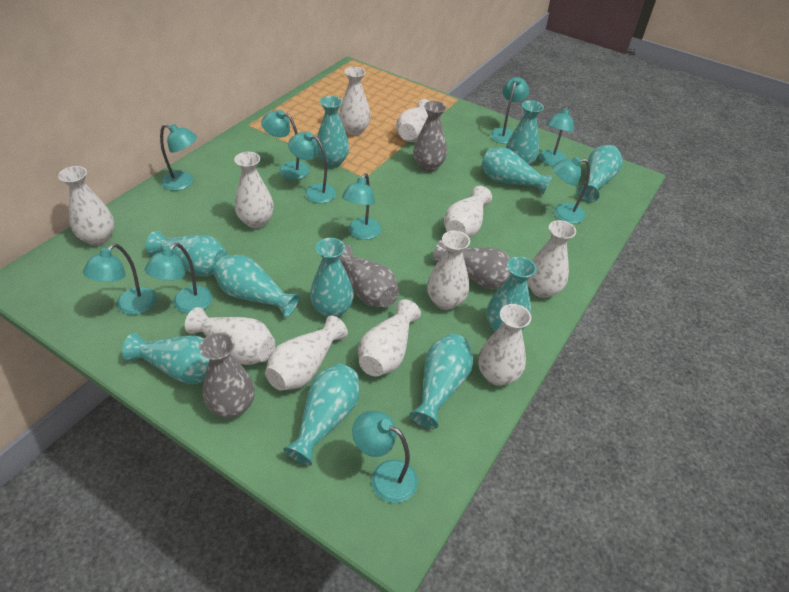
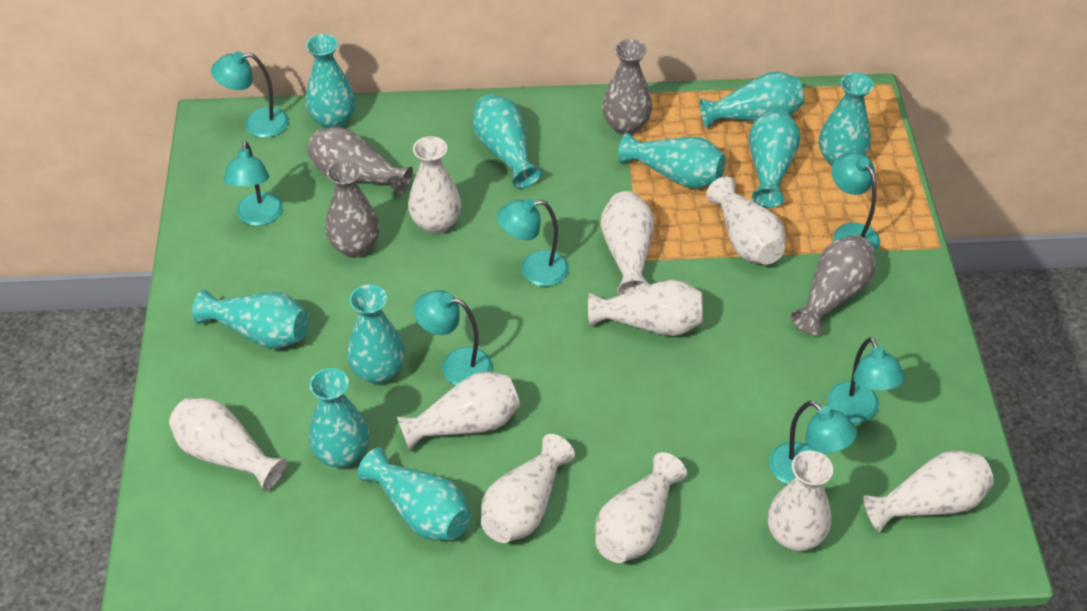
turquoise lamp: [83,244,157,315] [145,243,212,314] [160,124,197,191] [261,110,309,180] [288,132,336,203] [342,173,381,240] [352,411,418,503] [490,77,529,144] [539,106,574,166] [553,157,590,224] = 10 -> [211,51,289,138] [224,141,283,226] [414,290,493,385] [497,198,569,287] [769,401,857,484] [828,337,905,423] [832,152,880,252] = 7
turquoise vase: [122,333,210,384] [146,231,228,277] [214,255,300,318] [283,363,360,466] [310,238,354,318] [316,96,349,168] [409,334,473,429] [481,147,553,195] [486,257,536,332] [506,100,544,165] [578,145,623,202] = 11 -> [192,290,309,349] [305,34,356,128] [309,368,369,468] [347,284,405,384] [358,448,471,540] [472,94,542,189] [618,132,726,189] [700,72,804,128] [749,108,800,208] [819,73,874,166] = 10
white vase: [58,166,114,246] [185,307,275,365] [234,152,274,228] [265,316,348,391] [339,67,371,135] [358,299,421,376] [396,99,430,142] [427,231,470,310] [444,186,492,238] [478,304,531,386] [527,220,576,298] = 11 -> [169,398,287,491] [396,372,520,450] [408,136,461,234] [481,434,575,543] [588,280,703,336] [595,452,687,563] [600,191,654,295] [706,176,785,265] [768,451,833,551] [863,450,994,532] = 10

